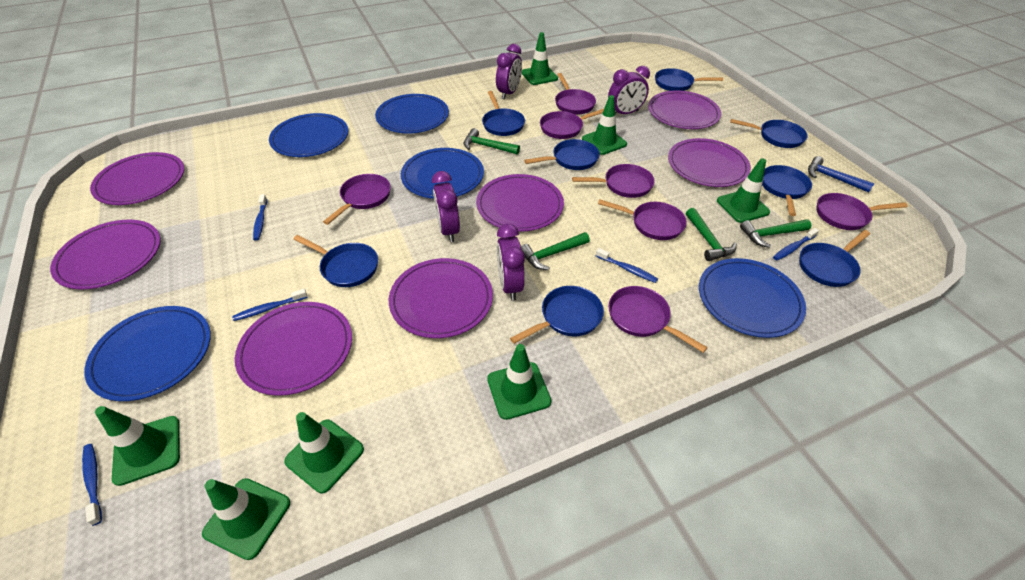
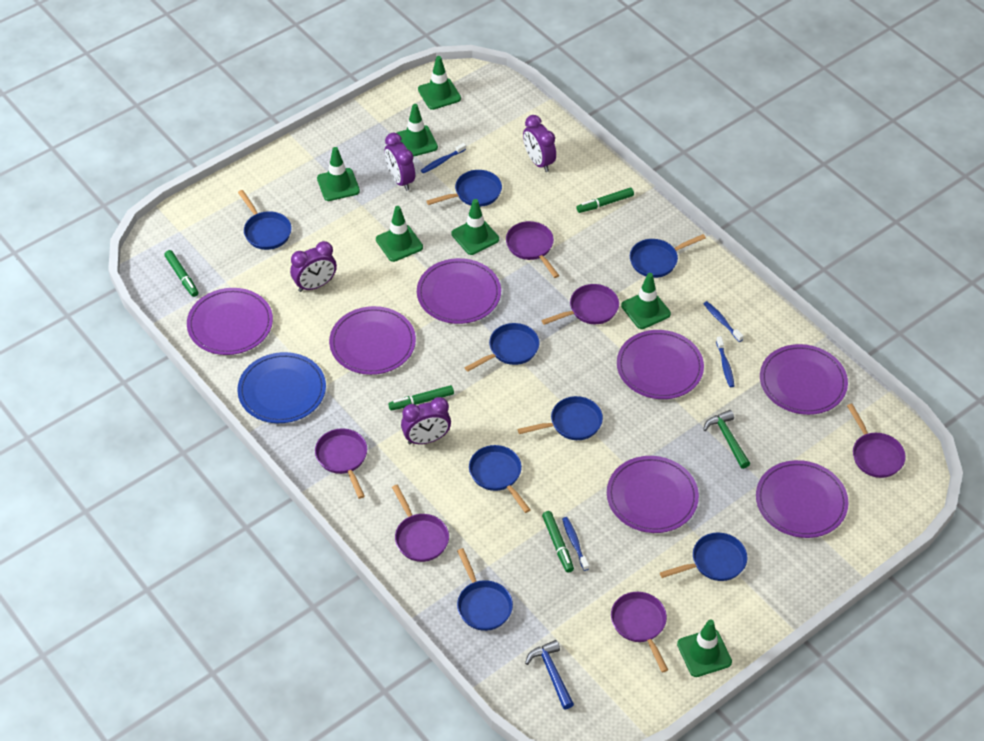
blue plate: [84,306,211,401] [269,113,348,157] [375,94,449,134] [401,148,484,199] [699,258,806,338] = 5 -> [237,352,326,423] = 1
blue toothbrush: [82,444,102,526] [232,289,308,321] [253,194,267,241] [596,248,658,283] [773,228,819,261] = 5 -> [421,143,466,174] [562,517,589,571] [703,301,744,342] [716,336,734,387] = 4
green hammer: [464,128,520,155] [521,232,590,270] [686,208,737,261] [740,219,811,248] = 4 -> [703,410,750,469] = 1
green marker: none = 0 -> [164,250,198,297] [388,385,454,410] [542,511,574,573] [576,188,634,213] = 4
purple pan: [323,174,391,225] [540,109,604,139] [555,73,596,115] [572,164,655,198] [598,199,687,240] [609,286,708,353] [816,193,908,230] = 7 -> [315,428,367,499] [392,485,449,562] [506,221,559,278] [542,284,619,325] [611,592,668,672] [847,404,906,478] = 6

